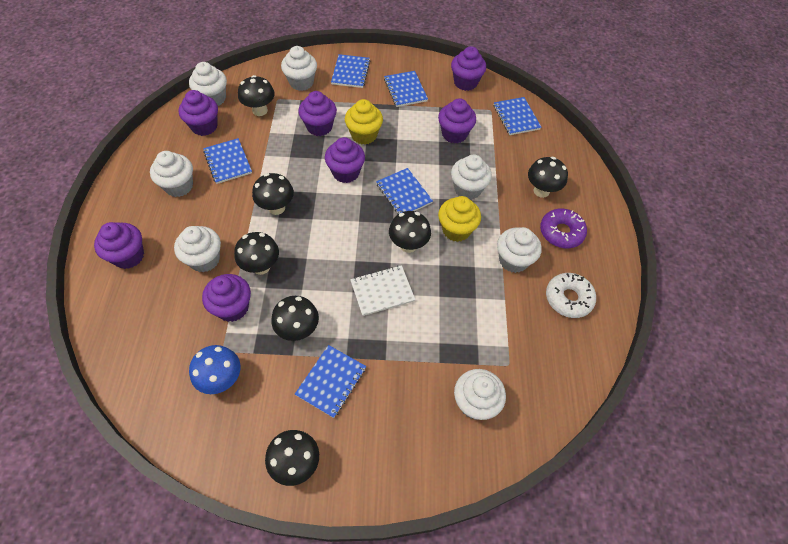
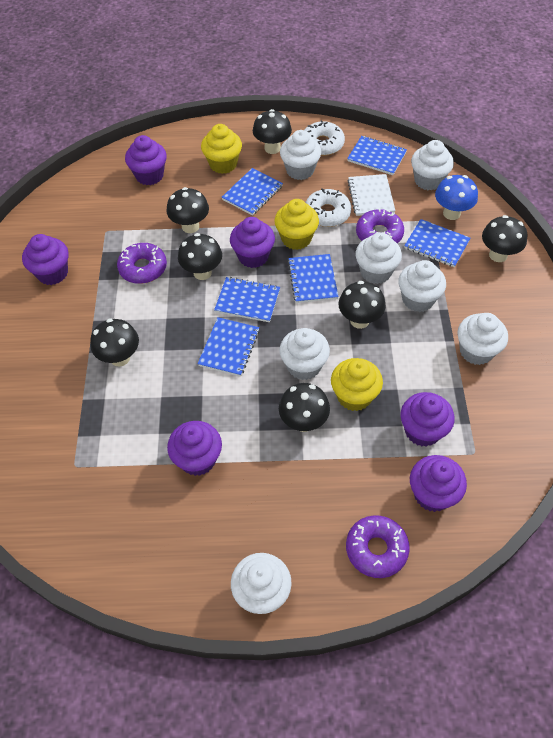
purple cupcake: [94,222,144,269] [179,90,218,136] [202,274,251,322] [298,91,337,136] [325,137,365,183] [438,98,476,144] [451,46,486,91] = 7 -> [22,234,68,285] [125,135,167,185] [167,421,222,476] [230,217,275,268] [401,392,455,447] [410,455,467,512] = 6
purple donut: [540,208,587,248] = 1 -> [117,243,167,284] [346,515,410,578] [356,209,404,243] = 3
white donut: [546,273,596,318] = 1 -> [304,120,345,156] [305,188,351,227] = 2
yellow cupcake: [345,99,383,145] [438,196,481,242] = 2 -> [201,124,242,174] [274,199,319,250] [331,358,383,411] = 3

